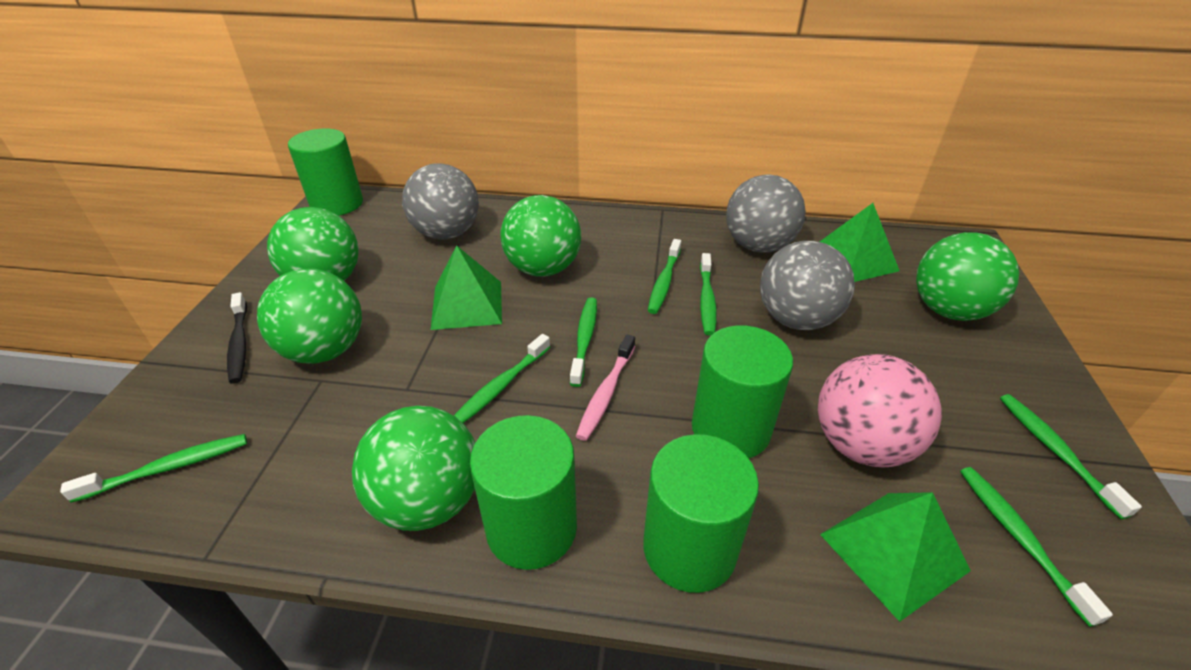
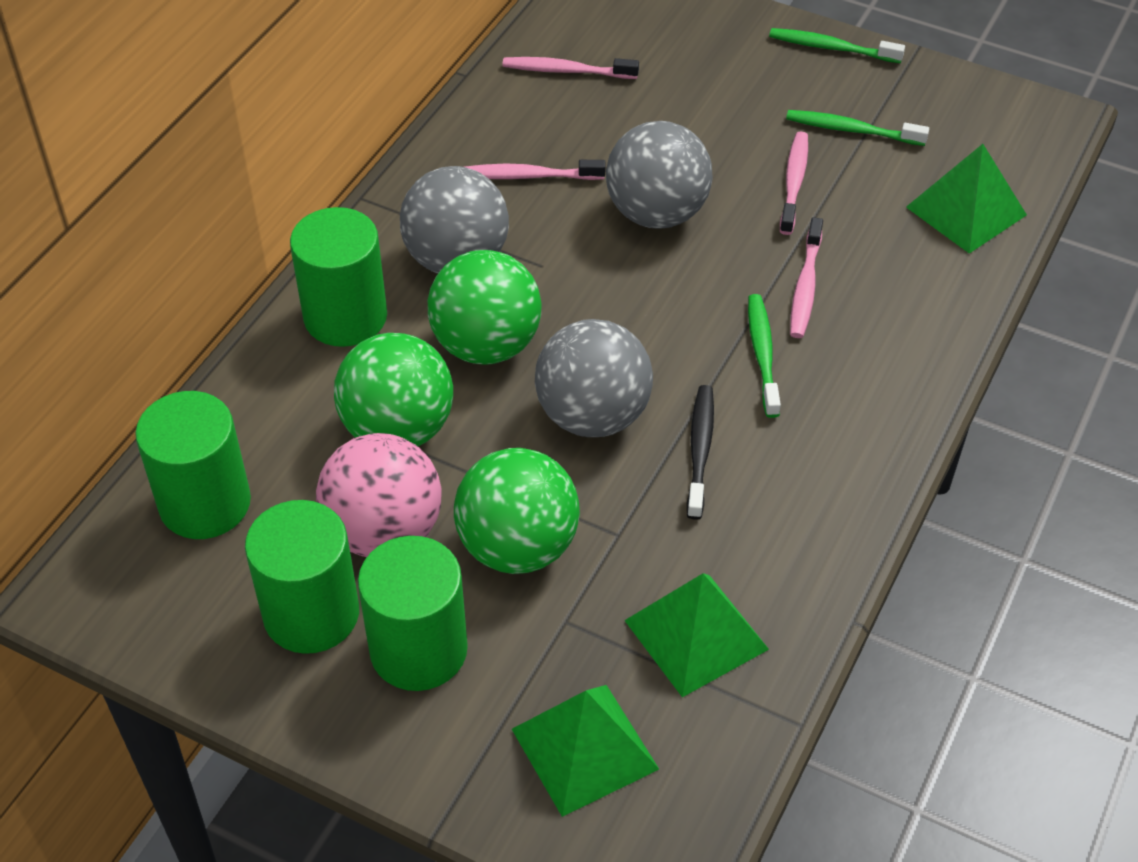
green ball: [257,269,362,364] [267,207,359,281] [352,406,475,531] [501,195,581,277] [916,232,1019,321] = 5 -> [334,333,453,446] [428,250,541,364] [454,448,580,574] = 3
green toothbrush: [60,434,247,503] [454,334,550,423] [570,298,597,387] [648,239,681,314] [700,253,717,336] [960,467,1113,627] [1000,394,1142,519] = 7 -> [748,294,781,418] [769,28,905,63] [786,110,929,146] = 3
pink toothbrush: [576,335,635,441] = 1 -> [465,160,605,180] [502,57,639,79] [780,132,808,235] [790,217,823,338] = 4

